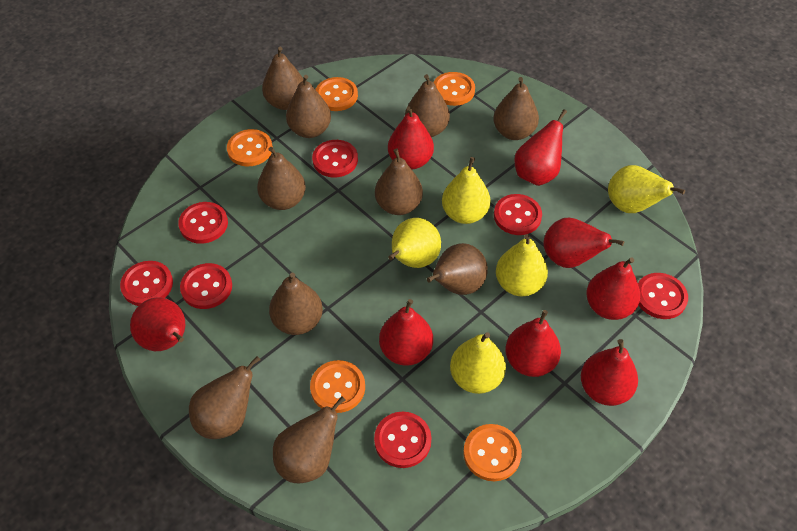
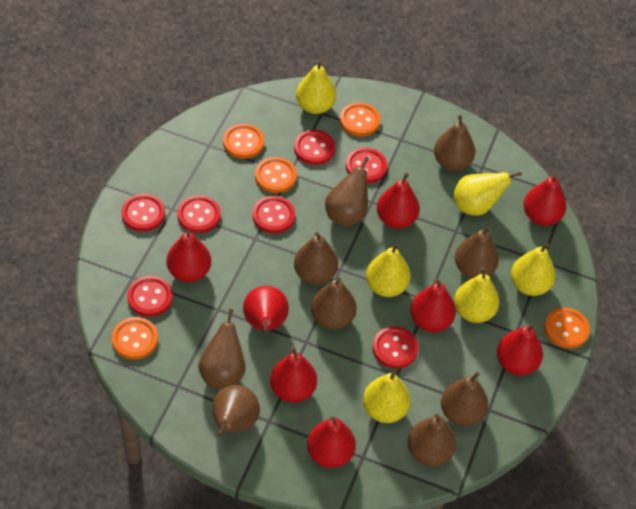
brown pear: [189,356,260,439] [257,147,306,210] [262,47,303,110] [269,273,323,335] [273,396,345,483] [286,75,331,138] [375,148,423,215] [405,74,450,137] [427,243,488,295] [493,77,539,140] = 10 -> [198,309,246,389] [212,385,260,436] [294,232,338,285] [311,278,357,329] [325,156,370,227] [408,414,456,466] [434,115,475,171] [441,372,488,426] [455,226,499,278] = 9
yellow pear: [388,218,441,268] [442,157,491,224] [450,332,506,394] [496,234,548,296] [608,165,685,213] = 5 -> [296,61,336,114] [363,373,411,423] [366,244,411,297] [453,172,522,216] [454,267,499,323] [511,243,556,296] = 6

